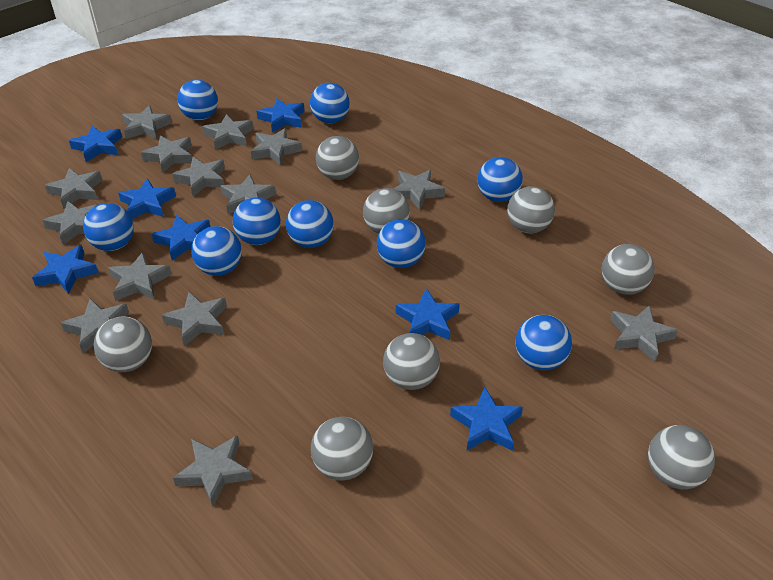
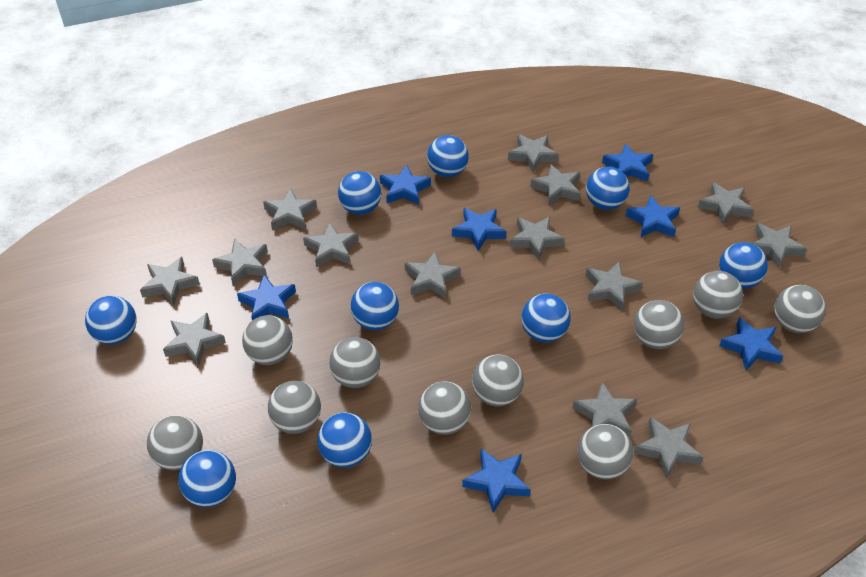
grey ball: [93,316,152,372] [311,417,373,480] [316,136,359,180] [363,188,410,234] [383,333,440,390] [507,186,555,233] [602,244,655,295] [648,425,715,489] = 8 -> [147,415,203,470] [242,315,293,365] [268,381,321,434] [329,337,380,388] [418,381,471,435] [472,355,524,406] [578,424,633,480] [634,300,684,349] [693,271,743,319] [774,285,826,333] = 10

